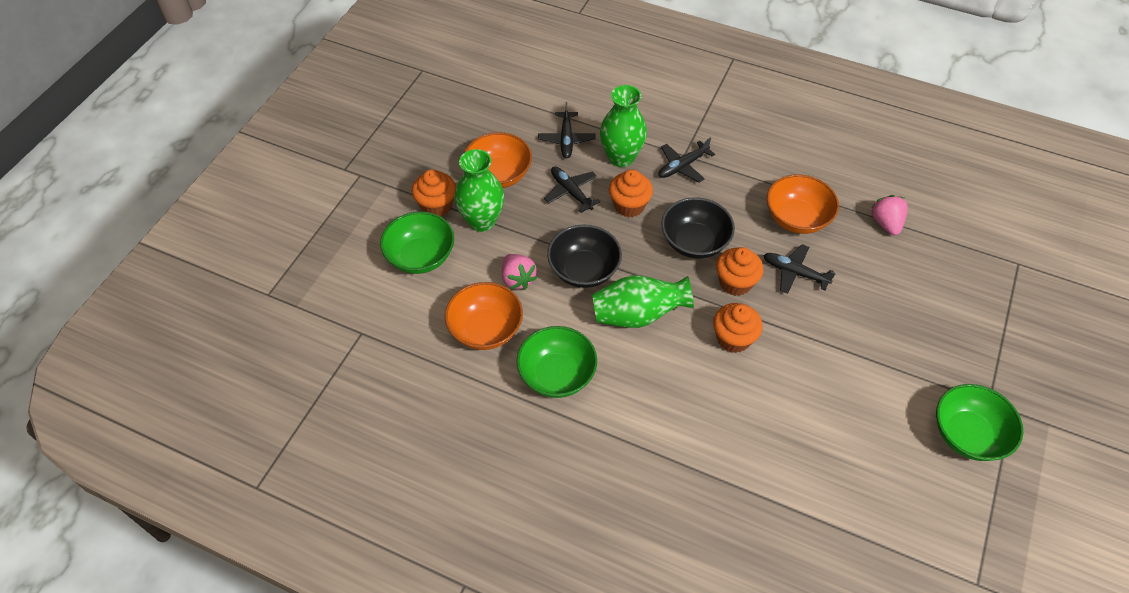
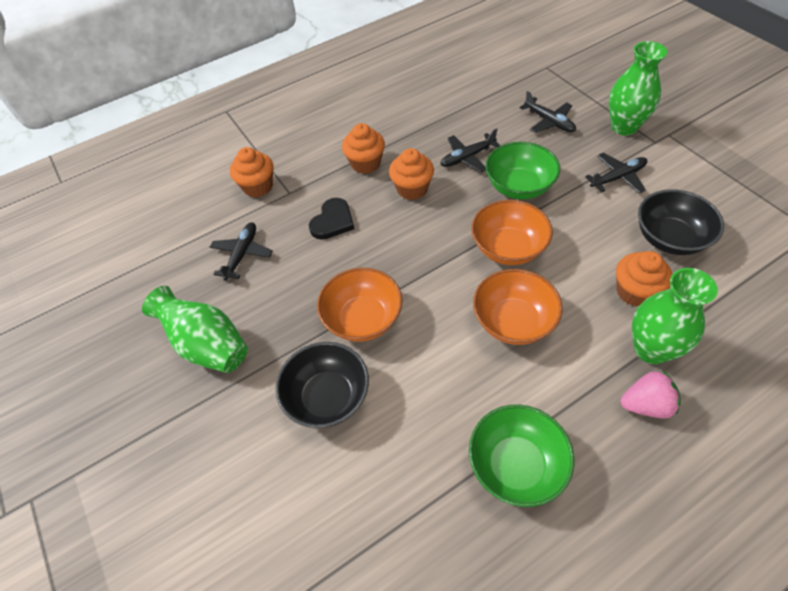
black heart: none = 0 -> [309,198,354,240] = 1
green bowl: [380,212,454,274] [517,326,597,398] [936,384,1023,461] = 3 -> [469,405,574,507] [485,142,560,199] = 2
pink strawberry: [502,254,537,290] [871,195,908,235] = 2 -> [621,370,681,418] = 1

